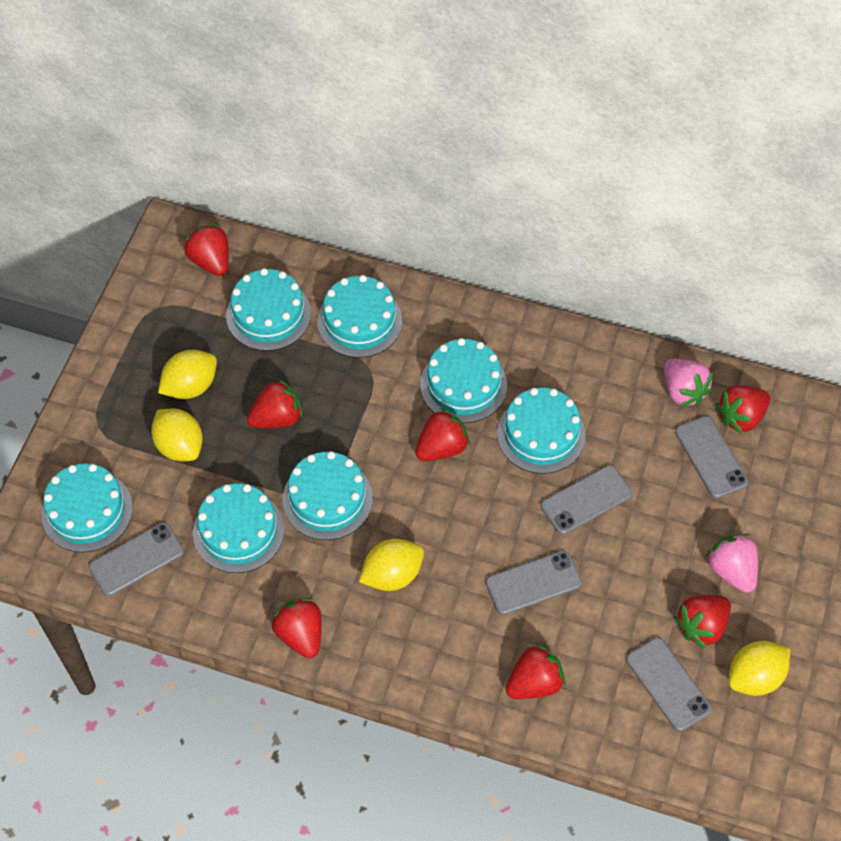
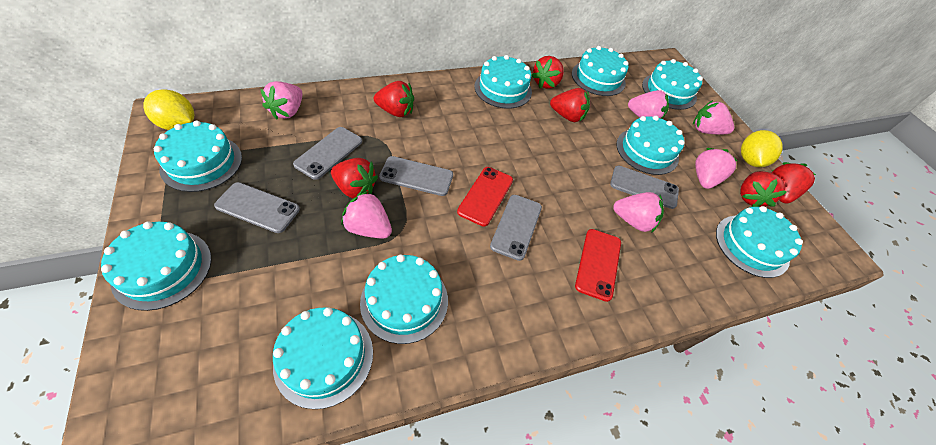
pink strawberry: [664,359,713,407] [706,534,758,593] = 2 -> [260,81,303,119] [341,191,392,239] [613,192,664,232] [628,90,669,119] [693,100,734,134] [695,148,738,189] = 6
red phone: none = 0 -> [457,167,513,226] [575,229,621,302] = 2
red strawberry: [184,224,229,276] [247,379,303,428] [272,598,322,658] [415,408,470,461] [506,643,566,699] [674,595,731,648] [716,385,770,434] = 7 -> [331,158,378,198] [374,81,414,117] [531,56,564,89] [550,88,590,122] [740,171,787,207] [772,162,816,203] = 6
turquoise cake: [41,463,133,553] [193,483,285,573] [226,268,311,351] [282,451,373,540] [317,275,402,358] [420,338,507,423] [497,387,586,474] = 7 -> [101,222,212,311] [154,120,242,192] [273,307,373,409] [360,254,448,344] [474,55,532,109] [572,46,629,96] [616,116,685,175] [642,59,703,110] [716,206,803,278] = 9
yellow lemon: [151,408,203,461] [158,350,217,399] [359,539,424,591] [729,641,790,696] = 4 -> [143,89,194,130] [741,130,783,167] = 2

